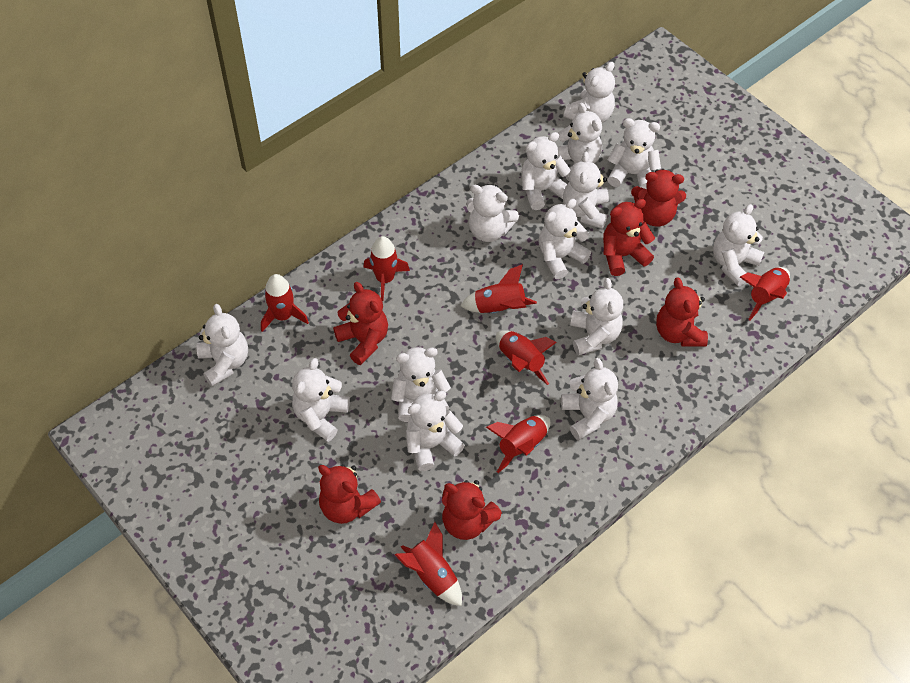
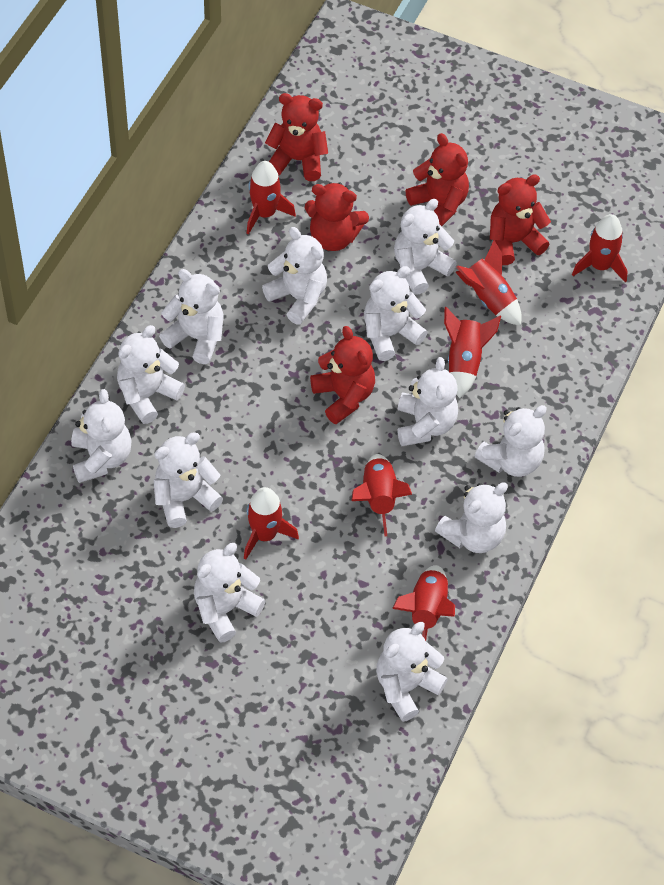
red teddy bear: [318,464,381,524] [333,282,388,365] [442,480,502,540] [603,199,655,276] [631,169,686,226] [656,278,708,347] = 6 -> [265,93,328,181] [305,182,369,251] [310,326,375,424] [406,133,469,226] [490,174,551,265] = 5
white teddy bear: [197,304,248,386] [292,358,350,442] [391,347,451,422] [406,391,465,471] [466,184,519,242] [521,132,571,210] [538,199,591,279] [558,103,602,181] [561,358,618,440] [563,152,609,229] [564,62,615,123] [570,278,623,356] [607,118,661,189] [713,204,764,286] = 14 -> [71,389,132,483] [117,325,185,424] [153,432,223,528] [159,269,224,364] [194,543,266,643] [262,227,327,325] [364,266,428,361] [376,622,448,722] [394,199,457,295] [398,357,458,446] [435,482,508,553] [475,405,547,477] = 12

